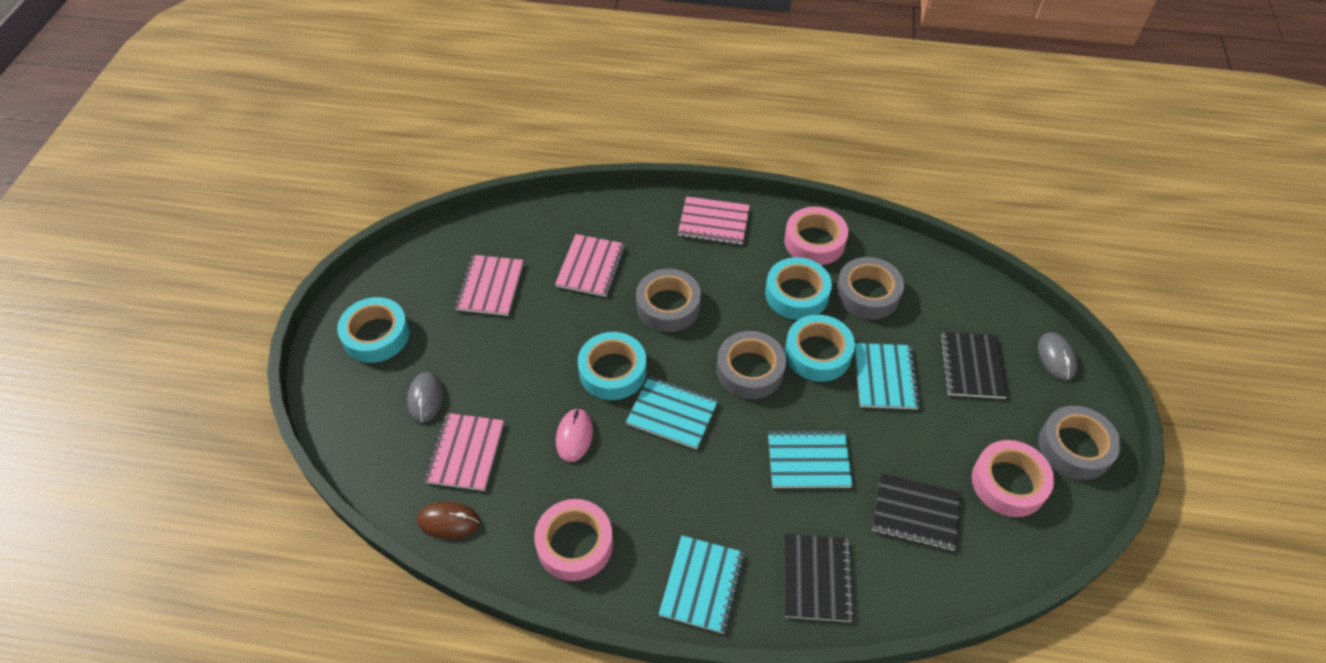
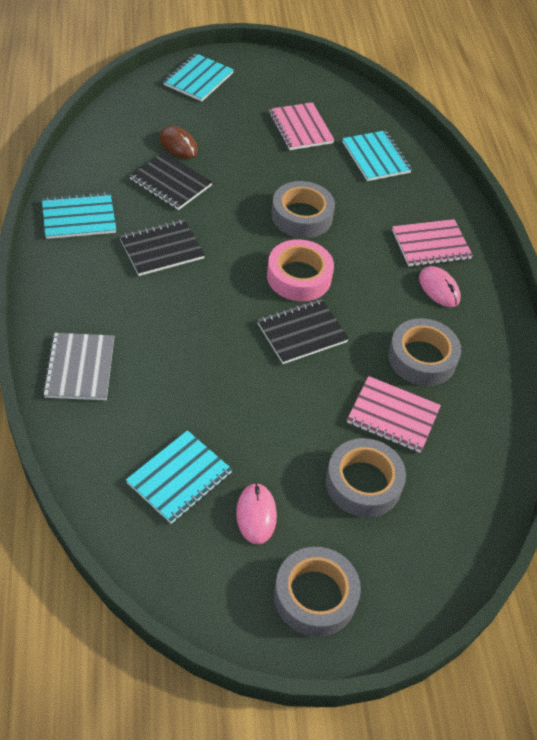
grey mouse: [407,372,443,423] [1038,332,1077,381] = 2 -> none = 0
grey notebook: none = 0 -> [42,333,114,400] = 1
pink mouse: [556,408,593,462] = 1 -> [236,483,277,544] [419,266,461,307] = 2
pink notebook: [424,413,504,491] [455,255,523,316] [555,234,625,297] [678,196,750,245] = 4 -> [269,102,334,150] [347,376,441,453] [392,219,473,267] = 3
pink tape: [534,499,613,581] [784,207,848,265] [972,440,1054,517] = 3 -> [267,239,334,301] = 1
turquoise tape: [337,297,410,363] [578,332,647,400] [765,257,832,320] [785,315,855,382] = 4 -> none = 0

